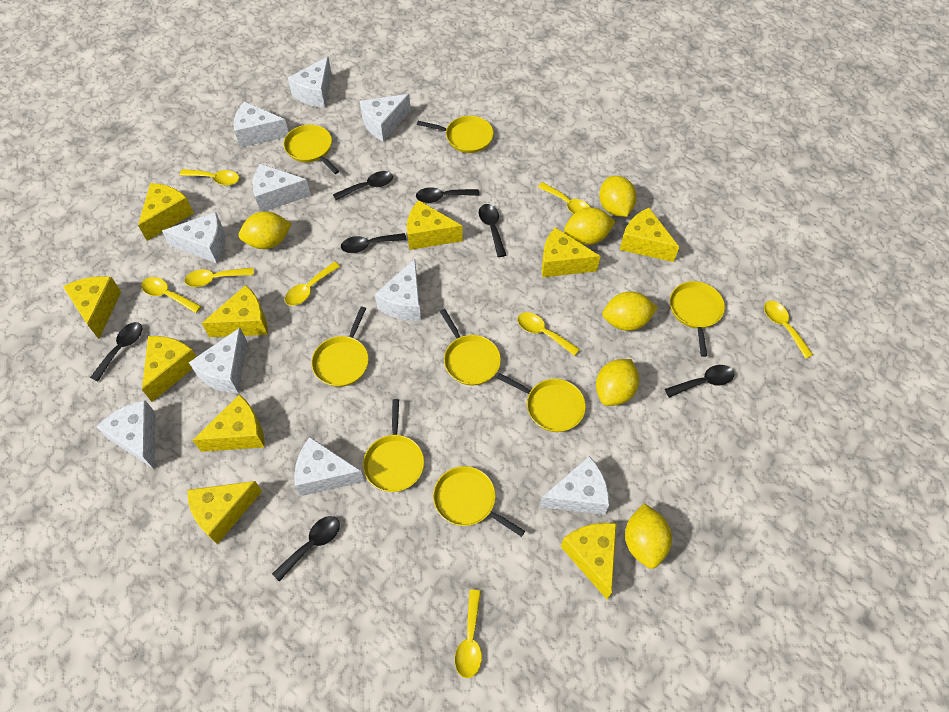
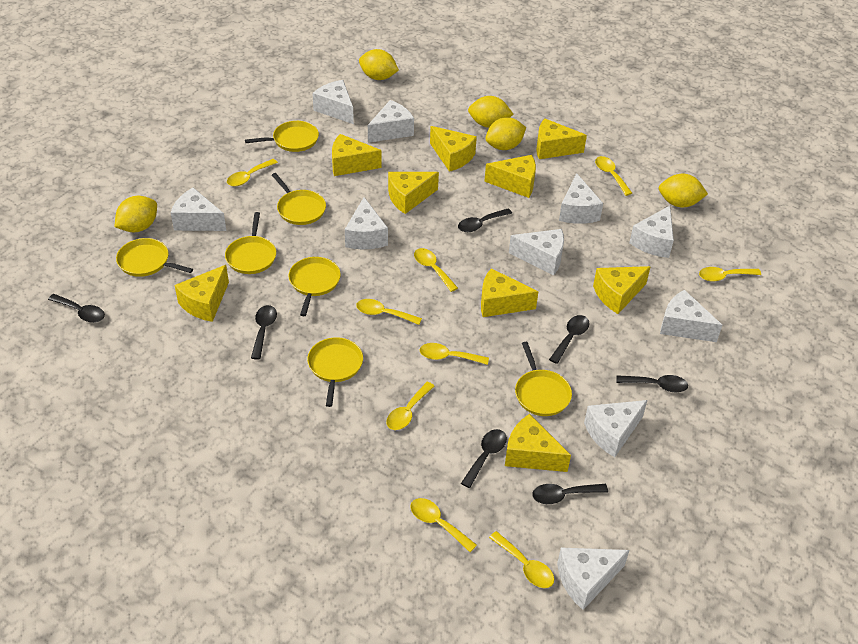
yellow cheese: [63,276,121,339] [138,183,194,241] [142,336,197,402] [187,481,262,544] [192,394,265,452] [201,285,268,337] [407,200,463,250] [542,227,600,277] [561,523,617,600] [620,208,679,262] = 10 -> [174,265,229,322] [332,134,382,176] [388,172,439,214] [430,126,477,172] [481,268,538,317] [484,155,536,198] [505,414,571,472] [536,118,587,159] [593,266,650,314] = 9
yellow lemon: [239,211,292,249] [564,207,616,245] [596,359,639,406] [599,176,637,217] [602,291,658,331] [625,503,672,569] = 6 -> [114,196,157,232] [359,49,399,80] [468,96,513,128] [485,117,526,150] [659,174,708,207] = 5
yellow pan: [284,124,339,174] [311,306,369,387] [363,399,424,492] [417,116,494,153] [433,466,525,537] [440,309,501,386] [496,373,586,432] [670,281,725,357] = 8 -> [116,238,193,277] [225,212,276,274] [245,121,319,152] [272,173,326,225] [288,257,341,316] [307,337,363,407] [515,342,572,416] = 7
yellow spoon: [141,277,201,313] [180,169,240,186] [184,268,254,287] [285,262,340,306] [455,590,482,678] [517,312,580,356] [538,182,590,214] [764,301,813,359] = 8 -> [227,159,278,186] [356,299,422,325] [386,382,434,430] [410,498,477,552] [414,248,458,292] [420,343,489,365] [489,531,554,588] [595,156,632,196] [699,267,761,282] = 9

